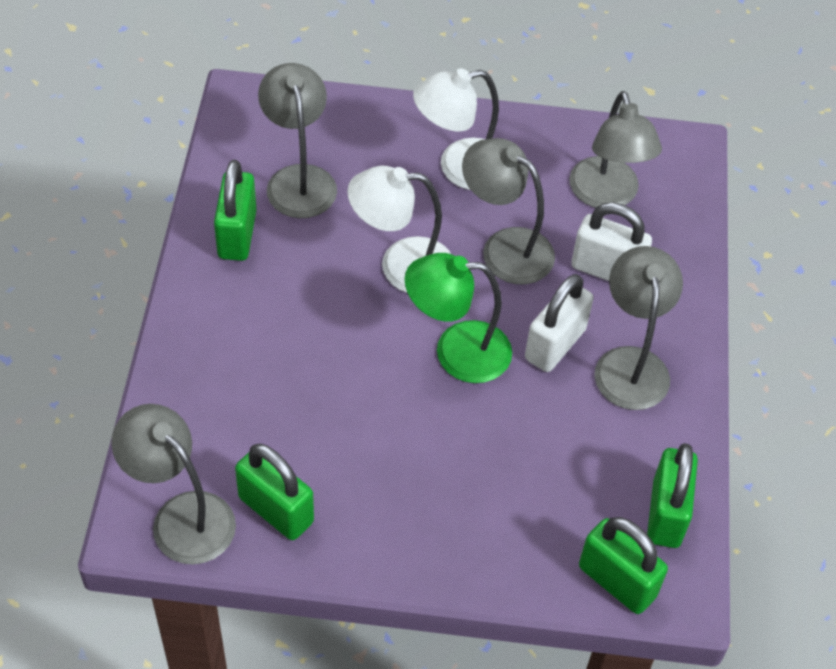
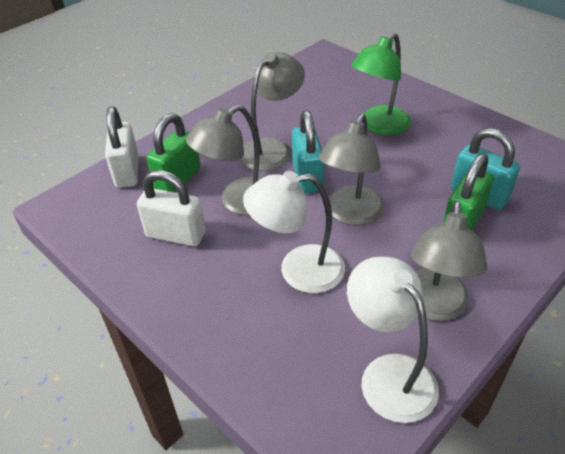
green padlock: [214,160,256,261] [235,444,314,540] [579,517,668,614] [647,443,698,548] = 4 -> [147,113,201,192] [443,153,494,230] = 2
grey lamp: [111,404,236,565] [258,63,337,218] [462,138,555,284] [569,91,662,208] [594,246,683,410] = 5 -> [186,105,261,215] [240,52,305,171] [319,114,385,225] [411,201,487,321] = 4
turquoise padlock: none = 0 -> [292,110,324,194] [451,128,520,210] = 2

